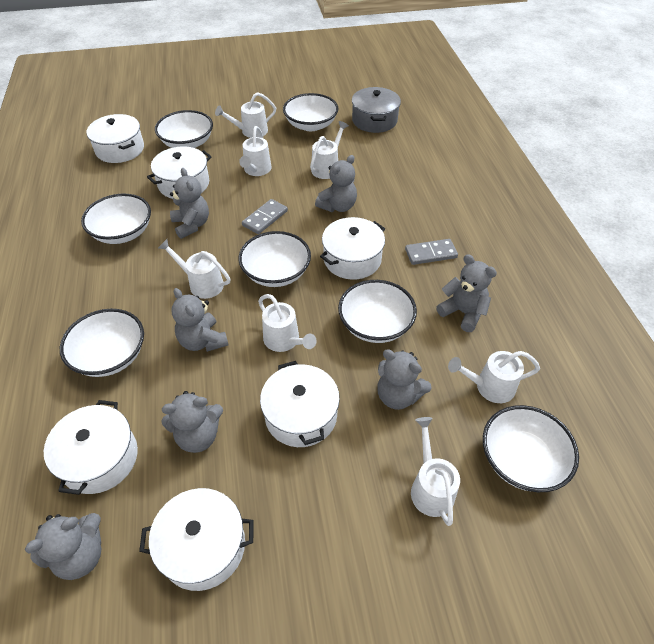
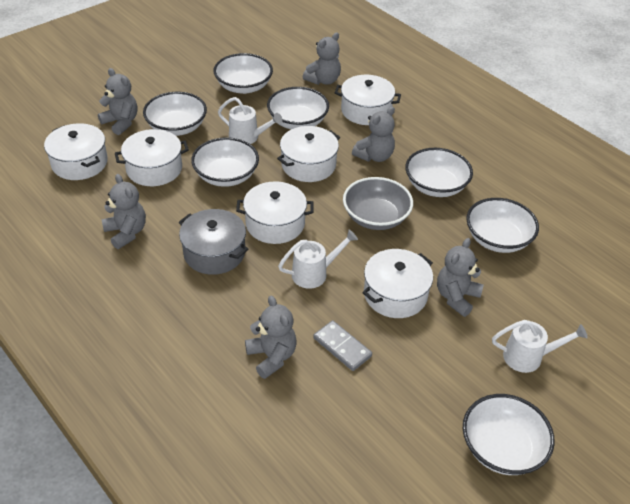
grey bowl: none = 0 -> [343,177,413,230] = 1
grey domino: [242,199,288,234] [405,239,458,265] = 2 -> [314,320,372,371] = 1
grey teddy bear: [25,513,101,580] [161,391,223,453] [170,168,209,239] [172,288,229,352] [315,155,357,212] [377,349,431,410] [436,254,497,332] = 7 -> [98,68,137,135] [101,174,146,249] [245,296,297,379] [303,32,341,85] [352,107,395,162] [437,238,484,317] = 6
white watering can: [158,239,230,299] [215,92,276,138] [239,126,272,176] [258,294,317,352] [310,121,349,179] [411,417,460,526] [448,351,540,403] = 7 -> [218,97,283,144] [278,230,358,289] [492,320,588,373] = 3

